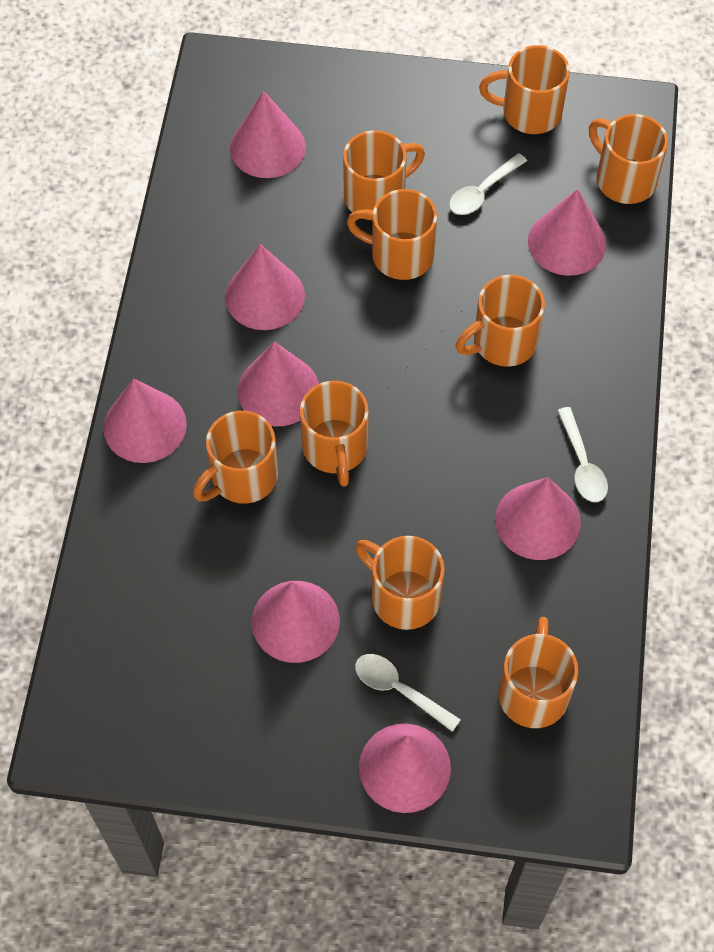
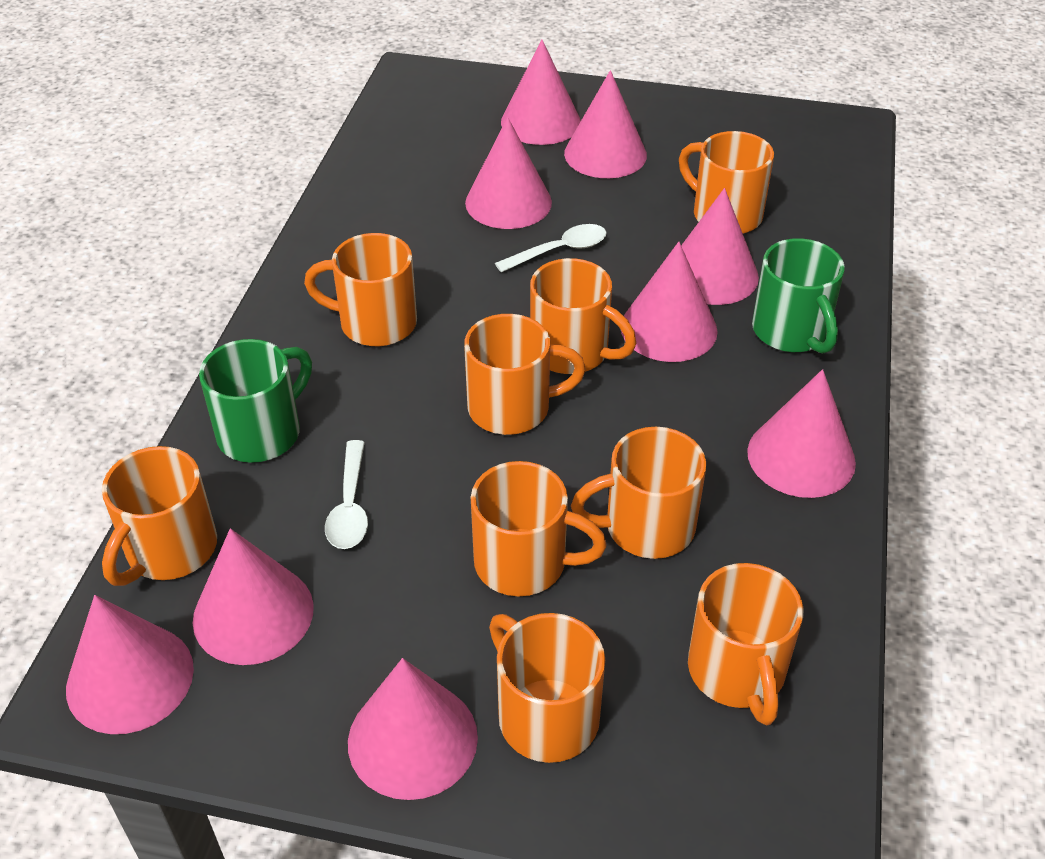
green mug: none = 0 -> [199,339,312,463] [752,238,845,354] = 2
pink cone: [103,379,187,463] [225,244,305,330] [230,91,306,178] [237,341,319,427] [252,581,340,663] [359,723,451,813] [495,477,581,560] [528,189,606,276] = 8 -> [66,595,194,734] [193,528,314,665] [348,658,478,800] [465,117,552,229] [501,40,581,145] [564,70,647,178] [621,242,718,362] [681,188,759,305] [747,369,856,498] = 9
white spoon: [355,654,461,732] [449,153,527,215] [557,407,608,502] = 3 -> [325,440,368,549] [495,224,607,272] = 2

